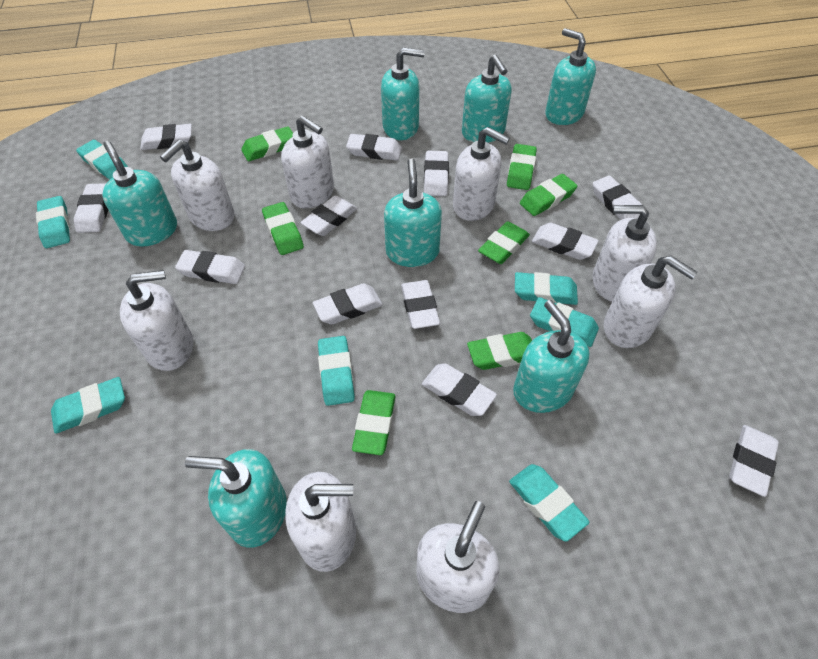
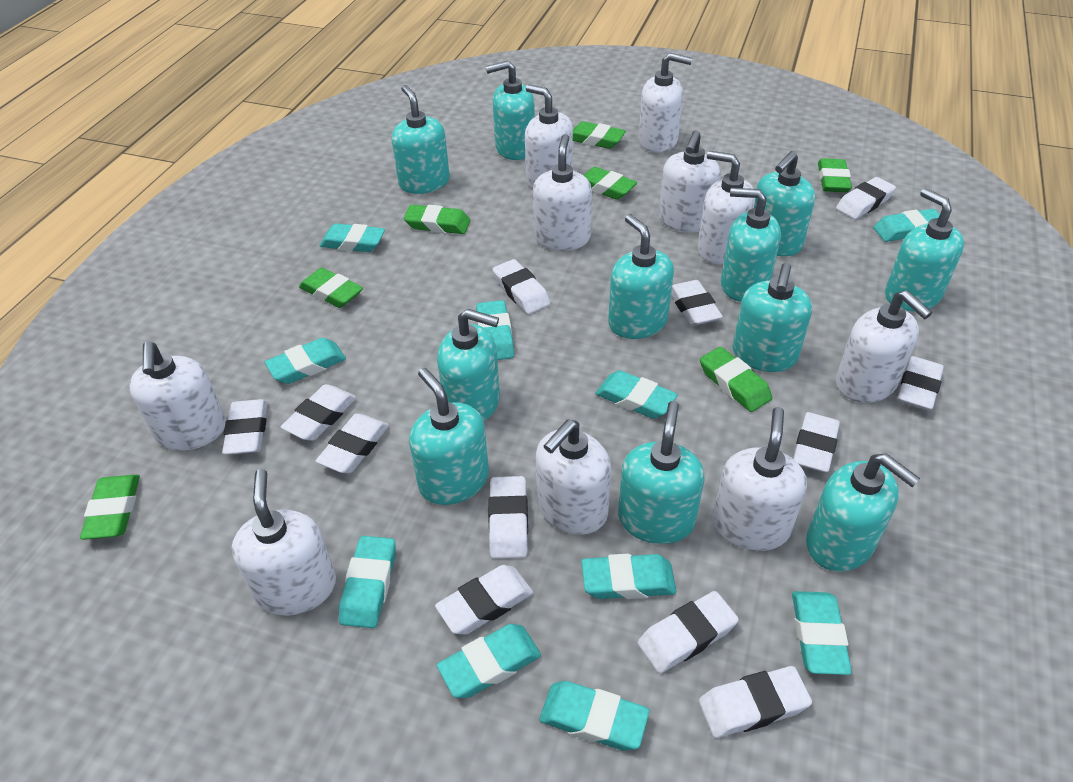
turquoise eraser: [36,196,70,248] [51,377,125,434] [76,140,128,180] [318,336,355,406] [509,464,589,542] [515,272,578,305] [530,297,599,347] = 7 -> [265,338,346,384] [320,223,385,252] [339,536,396,628] [437,624,541,698] [476,300,514,360] [539,681,649,751] [581,554,676,599] [595,370,678,419] [792,591,852,675] [873,209,940,242] = 10
turquoise soap dispenser: [102,141,177,247] [185,449,287,548] [381,47,425,140] [384,158,442,267] [462,55,512,143] [513,300,590,413] [545,28,596,125] = 7 -> [392,85,450,194] [409,368,489,505] [437,309,500,421] [485,61,535,160] [608,214,674,339] [618,401,704,544] [721,188,781,302] [733,263,812,372] [754,151,815,256] [806,453,920,572] [885,188,964,311] = 11
white soap dispenser: [120,270,193,371] [160,140,234,231] [281,116,334,208] [285,472,356,572] [416,501,500,613] [453,127,510,221] [592,205,657,301] [604,256,698,348] = 8 -> [129,342,226,451] [231,469,336,616] [525,84,573,189] [533,134,592,251] [536,419,611,535] [638,53,692,153] [659,130,721,232] [698,151,755,264] [712,407,807,551] [836,290,932,403] = 10

